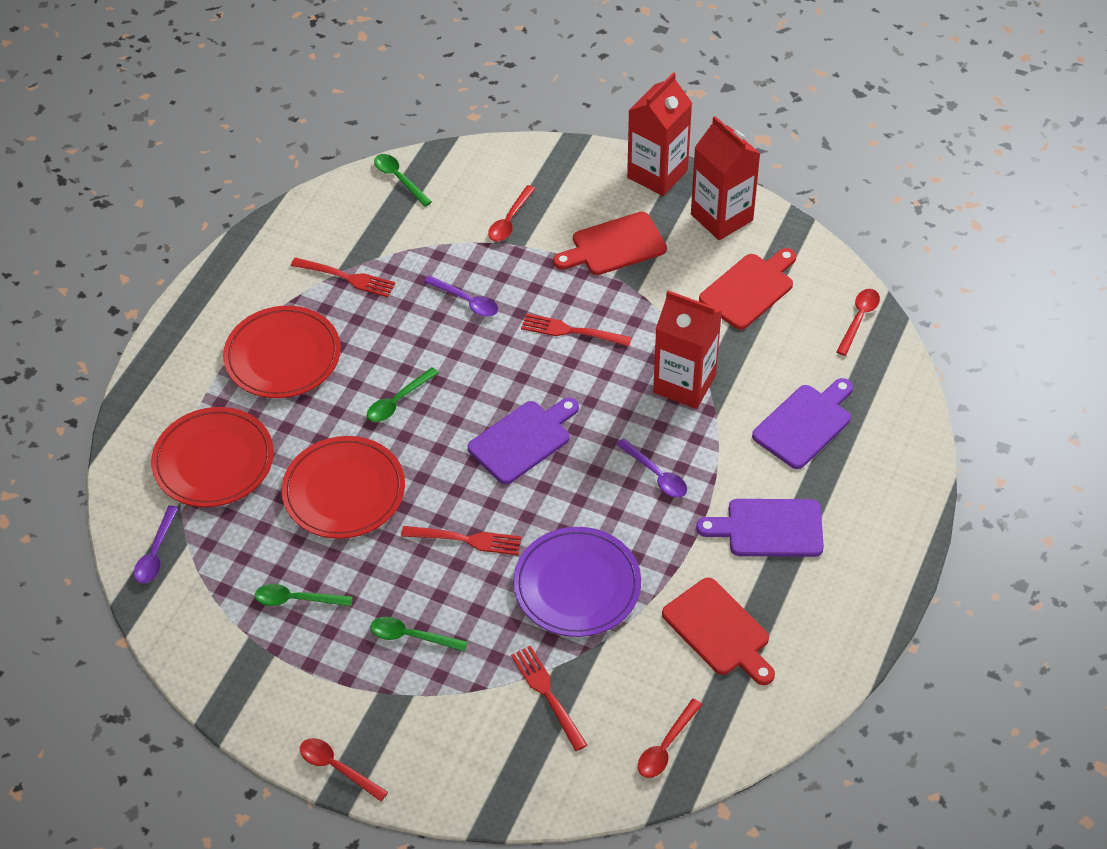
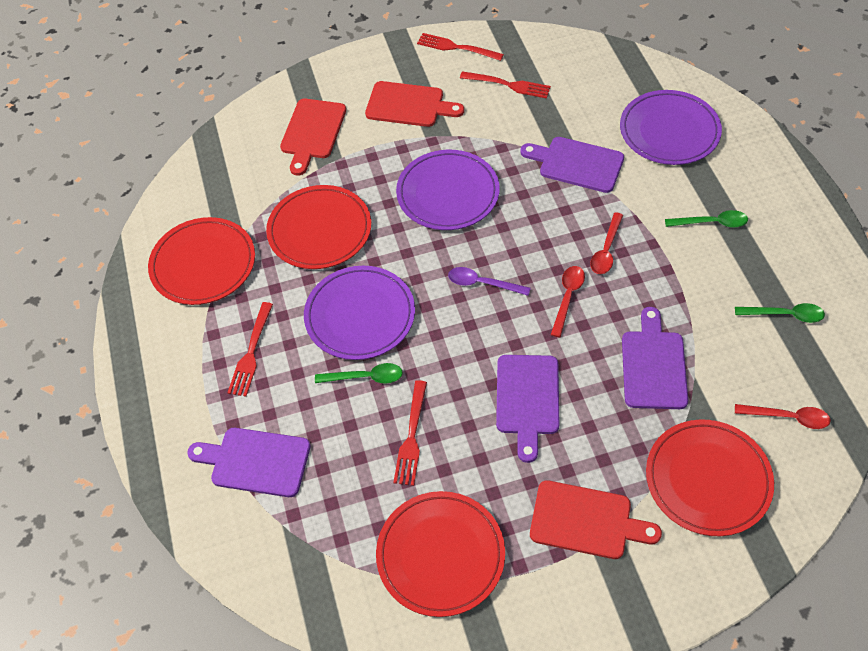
green spoon: [255,584,353,606] [367,367,439,422] [370,617,468,652] [374,154,432,207] = 4 -> [315,363,403,384] [665,210,748,228] [735,303,825,323] = 3
purple cutting board: [468,397,579,484] [696,499,824,557] [752,378,853,469] = 3 -> [187,428,311,497] [496,355,560,463] [520,137,624,193] [622,307,688,409] = 4
purple plate: [513,527,641,637] = 1 -> [304,266,415,360] [396,150,500,230] [620,90,722,165] = 3
purple spoon: [134,505,179,583] [424,275,498,317] [616,438,687,498] = 3 -> [448,267,531,296] = 1
red carton: [627,72,692,196] [653,291,722,409] [691,116,760,240] = 3 -> none = 0
red plate: [151,407,274,507] [223,306,341,398] [282,436,405,539] = 3 -> [148,217,255,305] [266,185,371,269] [376,491,505,617] [646,419,774,536] = 4
red spoon: [300,738,388,801] [488,185,535,242] [638,699,702,778] [836,289,880,356] = 4 -> [551,266,585,337] [590,212,623,274] [735,404,831,429] = 3

